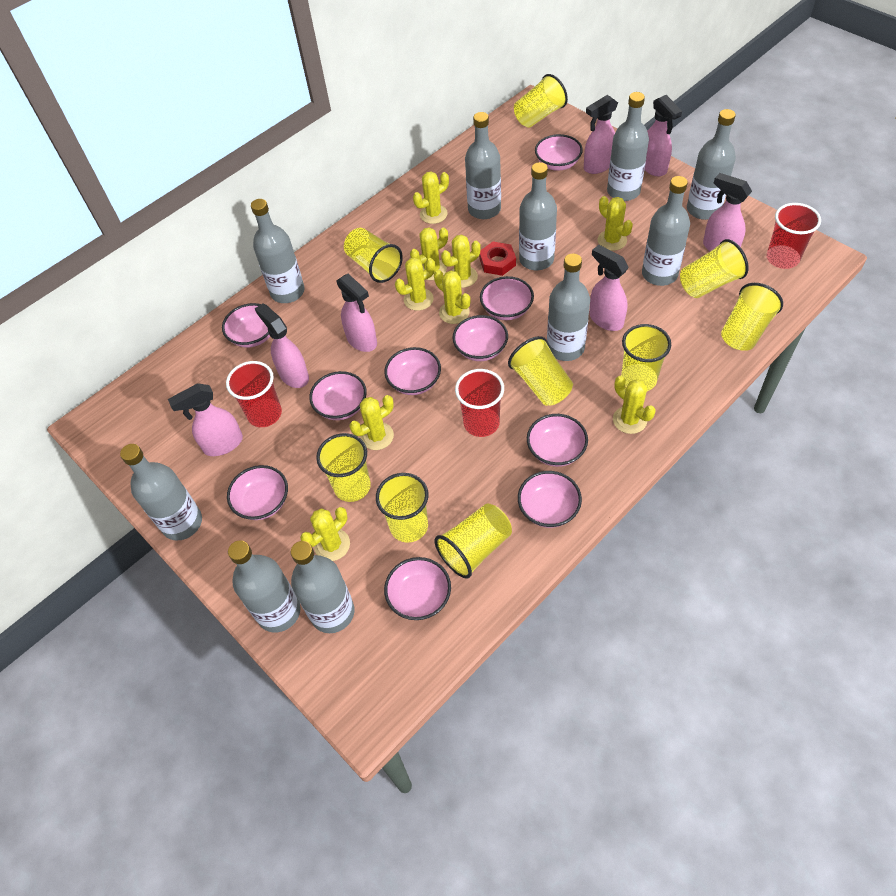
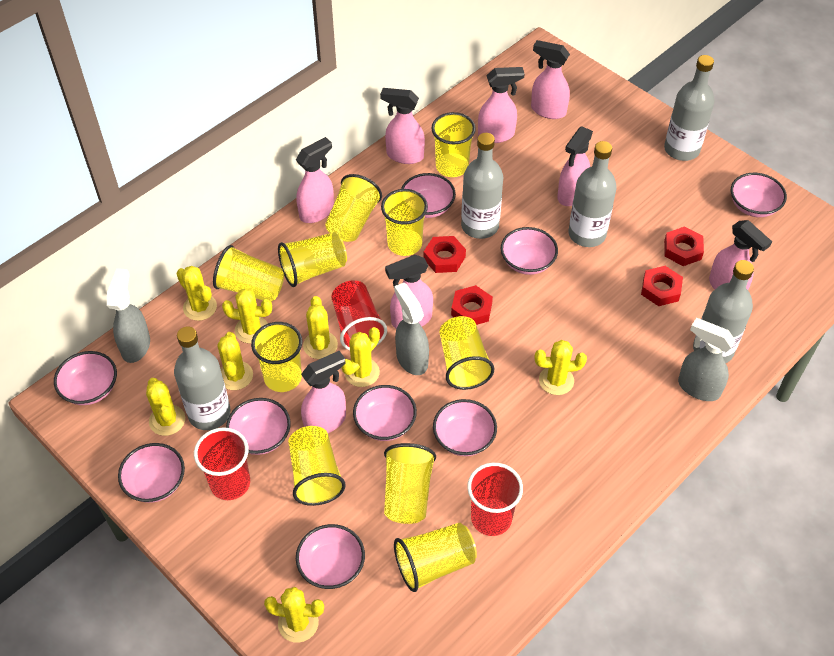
grey bottle: [120,444,202,541] [228,540,300,633] [251,199,305,303] [290,541,354,633] [465,112,501,219] [519,162,557,270] [547,254,590,361] [607,92,649,201] [642,176,690,286] [687,109,736,220] = 10 -> [174,327,231,430] [461,133,503,239] [568,141,617,247] [664,55,715,161] [693,260,754,363] = 5
grey spray bottle: none = 0 -> [107,268,150,363] [394,283,429,375] [678,318,736,401] = 3
pink bowl: [222,303,270,348] [227,465,288,520] [309,371,367,420] [384,347,441,395] [384,557,451,620] [453,315,508,361] [480,276,534,320] [518,471,582,528] [527,414,588,467] [535,134,583,171] = 10 -> [54,351,117,405] [118,443,185,503] [226,398,291,455] [296,524,365,589] [353,385,417,441] [401,173,456,218] [433,399,497,456] [501,227,558,275] [731,173,787,217] = 9
pink spray bottle: [168,383,243,456] [255,303,309,388] [337,274,377,352] [584,95,618,174] [589,245,629,331] [645,95,682,176] [703,173,752,251] = 7 -> [296,137,334,223] [301,351,346,433] [380,88,425,164] [385,255,433,329] [478,67,525,143] [531,40,570,119] [557,126,593,206] [709,220,772,290] = 8
red nut: [479,242,516,276] = 1 -> [424,236,466,273] [451,285,493,325] [641,266,683,306] [664,226,704,266] = 4
yellow cactus: [300,507,350,561] [349,395,394,450] [395,258,435,311] [410,227,448,280] [413,172,449,224] [434,270,470,324] [441,234,481,288] [597,196,633,251] [613,376,656,434] = 9 -> [146,378,185,436] [176,266,217,321] [217,332,253,390] [222,288,272,344] [264,587,324,643] [303,296,338,359] [341,327,380,387] [534,340,587,395] = 8
yellow cup: [316,433,371,502] [344,228,403,283] [376,473,429,543] [434,504,512,579] [508,336,573,406] [514,74,568,128] [621,324,671,391] [680,239,749,298] [721,283,783,351] = 9 -> [213,245,284,302] [251,322,302,392] [278,232,347,287] [288,426,346,506] [325,174,382,242] [381,189,428,256] [384,443,436,524] [394,523,477,592] [431,112,476,177] [440,316,494,390] = 10

